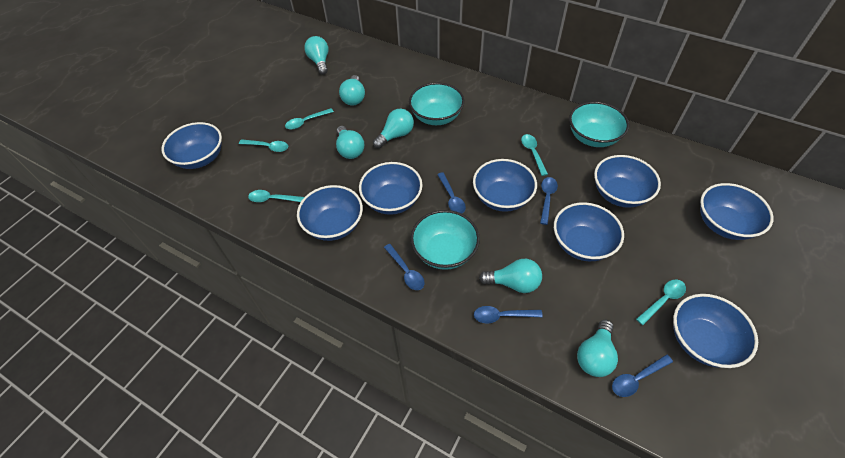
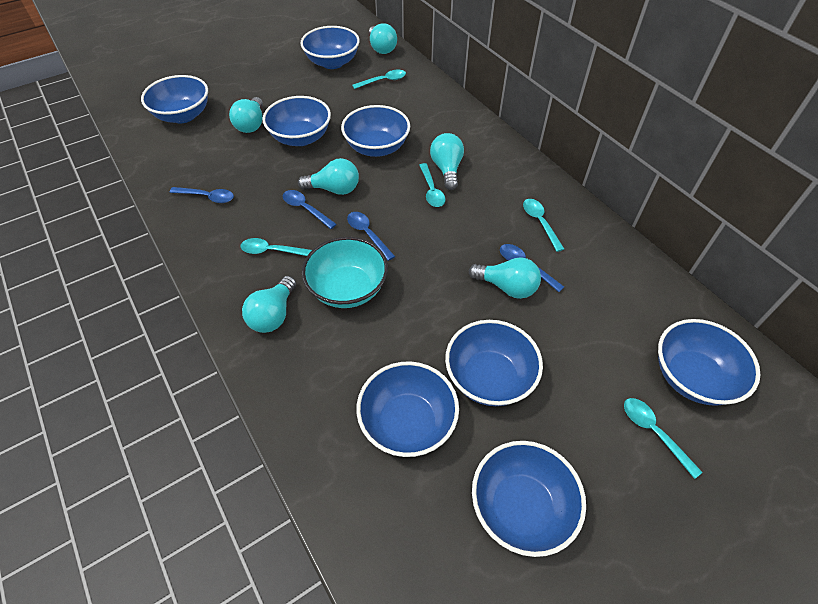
blue spoon: [384,244,425,290] [437,172,466,214] [474,306,543,323] [540,177,558,225] [612,354,673,397] = 5 -> [169,187,234,203] [283,190,337,229] [347,212,395,261] [500,244,564,292] = 4
turquoise bowl: [409,82,464,125] [411,210,480,270] [569,102,629,147] = 3 -> [302,237,388,308] = 1

